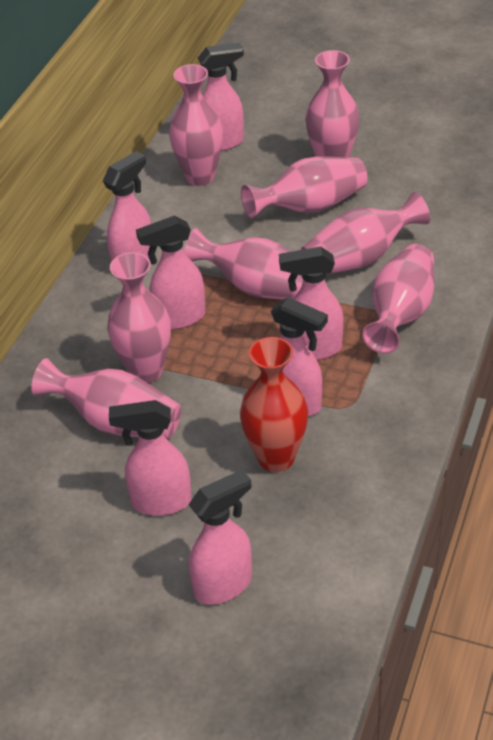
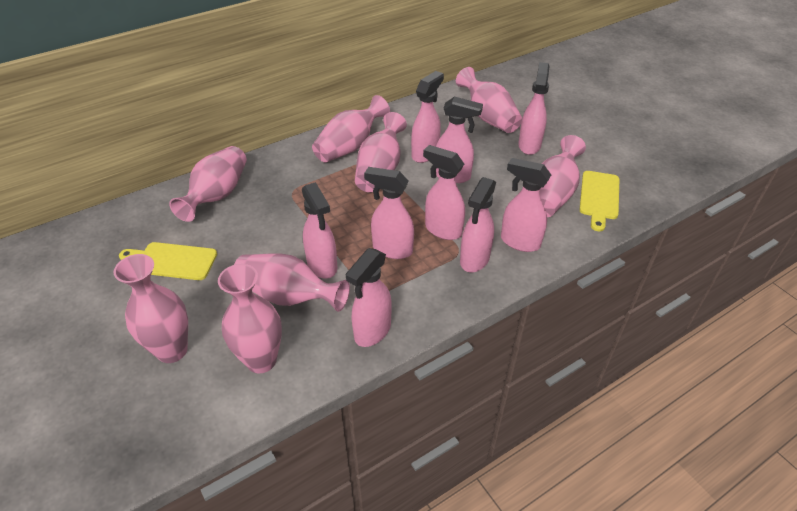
pink spray bottle: [103,151,151,262] [109,400,192,516] [136,215,206,330] [188,470,252,605] [198,43,244,151] [271,297,328,416] [279,247,343,360] = 7 -> [302,182,337,279] [346,248,392,347] [364,167,414,259] [411,71,444,163] [423,145,465,240] [436,96,483,183] [460,177,496,272] [501,158,551,252] [518,62,550,155] = 9
red vase: [240,337,308,472] = 1 -> none = 0
yellow cutting board: none = 0 -> [119,242,217,280] [579,171,619,231] = 2

